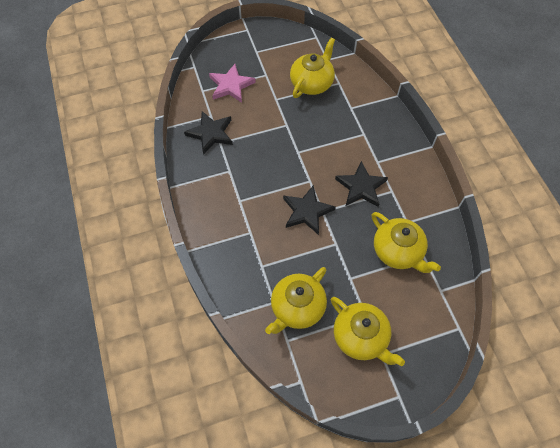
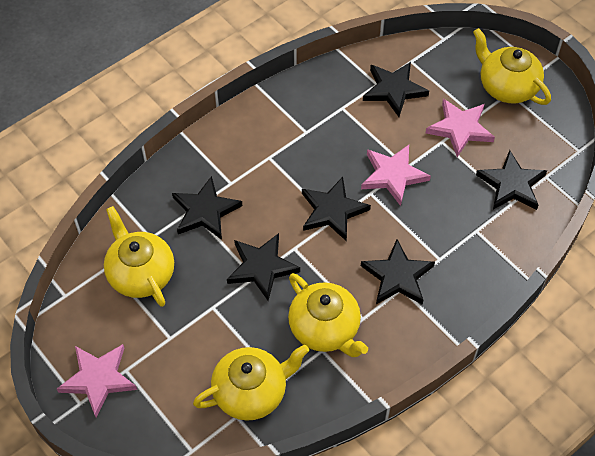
black star: [184,111,233,155] [283,185,336,235] [335,161,388,207] = 3 -> [172,176,242,240] [227,233,300,301] [302,177,371,241] [361,239,435,305] [363,62,429,117] [476,150,547,210] = 6
pink star: [209,64,256,103] = 1 -> [57,344,137,418] [361,145,431,206] [426,99,495,157] = 3

